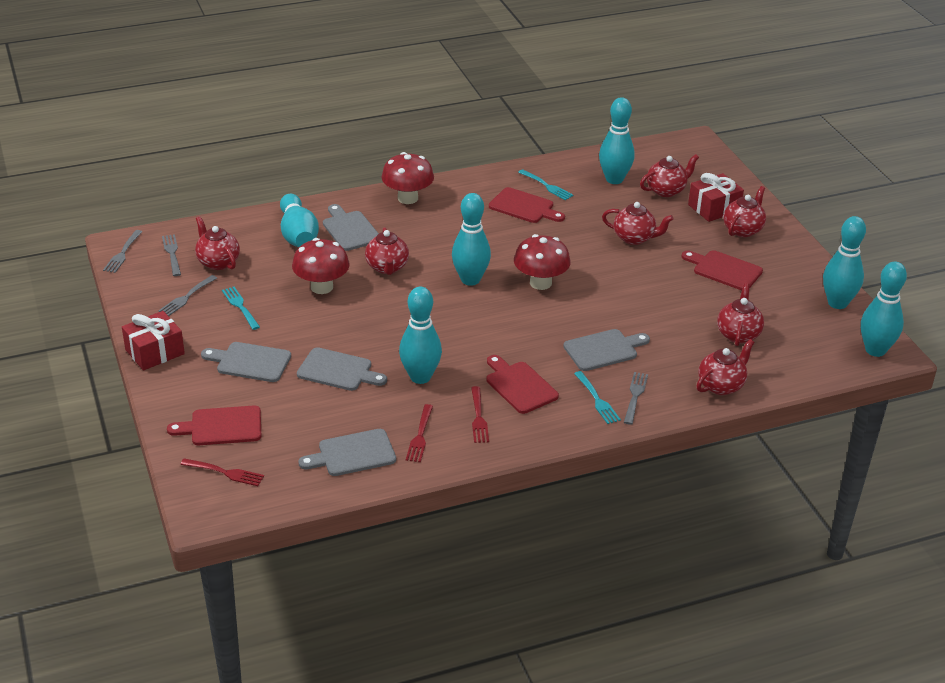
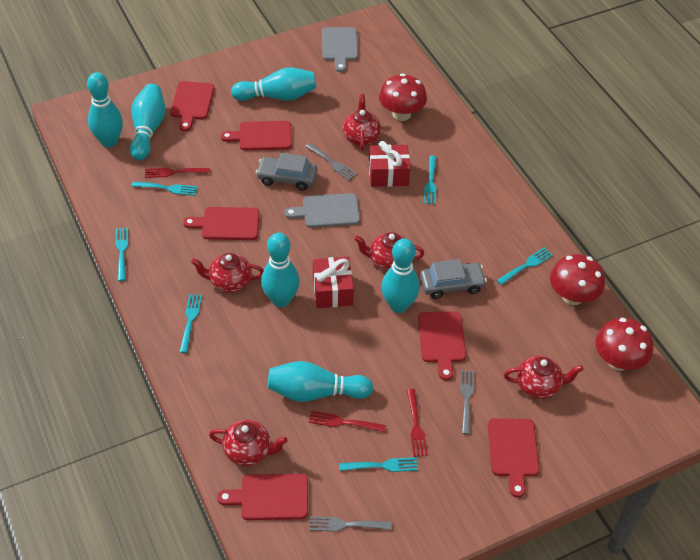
grey car: none = 0 -> [256,153,317,190] [420,259,487,299] = 2
grey cutting board: [201,342,291,382] [297,347,387,391] [298,429,396,476] [323,204,379,251] [563,329,650,371] = 5 -> [284,193,360,228] [322,27,358,72] = 2
grey fork: [103,230,142,273] [158,275,217,316] [162,234,181,276] [624,372,648,425] = 4 -> [305,143,357,181] [309,516,391,532] [460,370,474,435] = 3
red cutting board: [167,405,261,445] [487,355,559,414] [489,187,565,223] [682,250,763,290] = 4 -> [170,81,214,131] [183,207,260,240] [217,474,308,520] [221,121,292,150] [418,311,466,381] [488,418,540,498] = 6
red teapot: [195,216,240,270] [365,227,409,275] [602,202,674,245] [640,154,699,197] [696,339,754,395] [717,283,764,346] [723,186,766,237] = 7 -> [191,253,264,293] [209,420,288,466] [343,94,381,151] [354,232,424,271] [504,356,583,399] = 5
turquoise fork: [222,287,260,330] [518,169,573,200] [574,371,621,424] = 3 -> [116,227,128,281] [131,182,198,196] [180,294,202,353] [339,457,418,472] [423,155,436,204] [496,247,553,285] = 6

